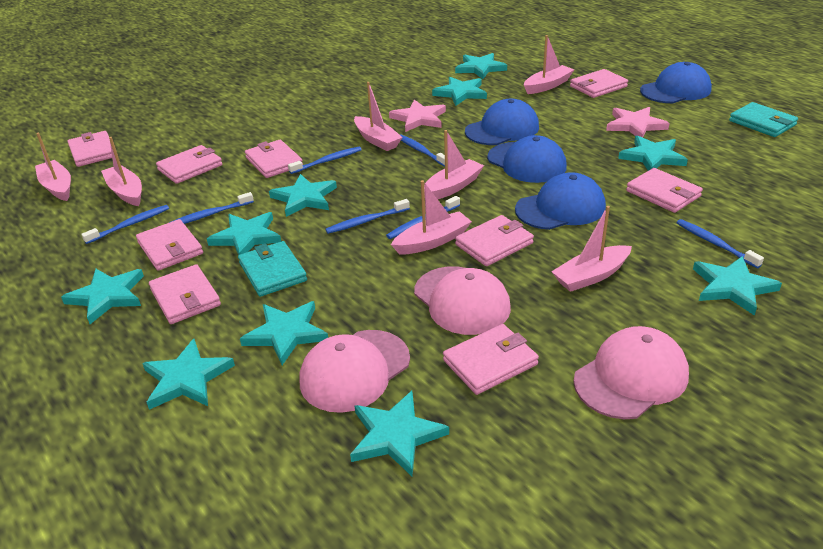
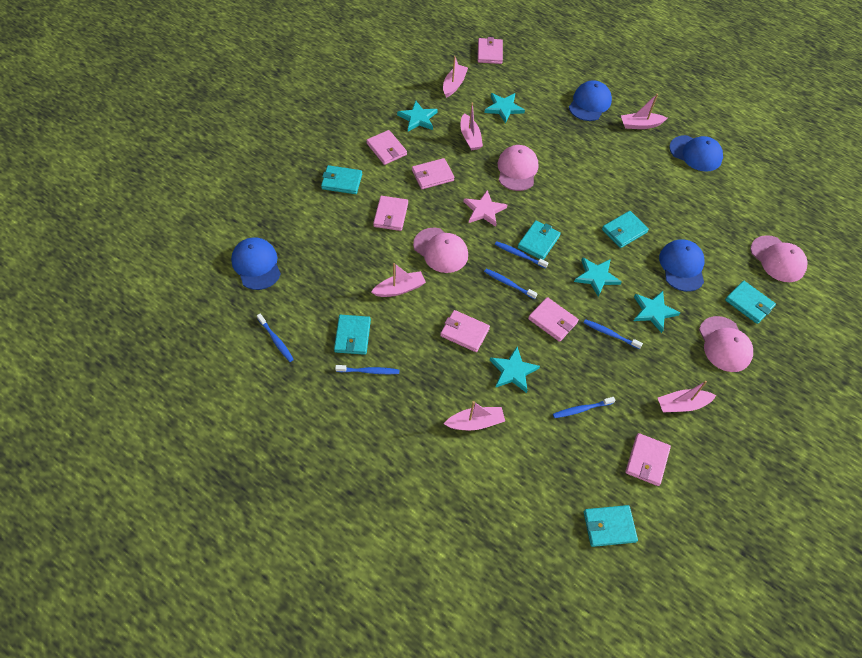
blue toothbrush: [81,205,169,244] [169,192,254,224] [288,146,362,174] [325,199,410,234] [386,196,460,239] [400,134,445,167] [677,219,764,268] = 7 -> [257,314,294,362] [335,365,399,374] [484,269,538,299] [495,241,549,268] [553,397,615,418] [584,319,643,349] = 6
pink boat: [35,133,71,201] [101,137,142,206] [354,82,403,151] [391,180,472,254] [424,130,484,199] [524,35,574,94] [551,206,632,292] = 7 -> [371,263,426,297] [443,56,468,98] [444,401,505,430] [460,103,483,150] [621,94,667,129] [658,381,716,412] = 6
pink cap: [300,330,410,413] [414,266,511,335] [574,326,689,419] = 3 -> [413,228,468,273] [498,145,538,191] [699,316,753,372] [751,235,808,282] = 4
pink star: [389,100,446,132] [606,107,670,138] = 2 -> [464,190,507,227] = 1
pink wallet: [67,131,112,167] [136,219,203,271] [149,264,221,324] [156,145,222,184] [245,140,303,178] [443,324,539,395] [455,215,534,266] [570,69,628,98] [626,168,703,213] = 9 -> [366,130,407,165] [373,196,408,231] [412,158,455,189] [440,310,490,352] [478,37,503,64] [528,297,579,342] [625,433,671,486] = 7
turquoise star: [61,269,144,324] [142,339,235,410] [207,212,281,255] [240,301,328,365] [269,174,337,217] [350,391,449,476] [432,77,487,106] [455,53,507,79] [618,135,688,171] [693,256,782,316] = 10 -> [397,101,438,132] [485,93,525,124] [490,347,540,393] [574,257,621,297] [634,291,680,333] = 5
turquoise wallet: [238,241,307,297] [729,102,798,137] = 2 -> [321,165,362,194] [334,315,371,355] [518,220,561,260] [584,505,638,547] [602,211,649,248] [725,281,776,324] = 6

